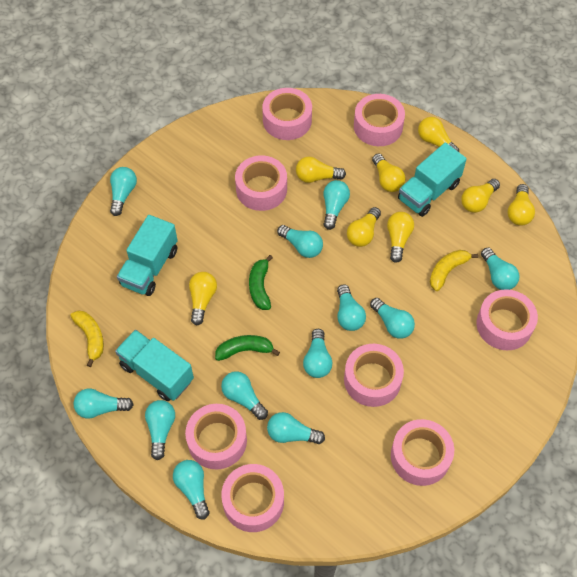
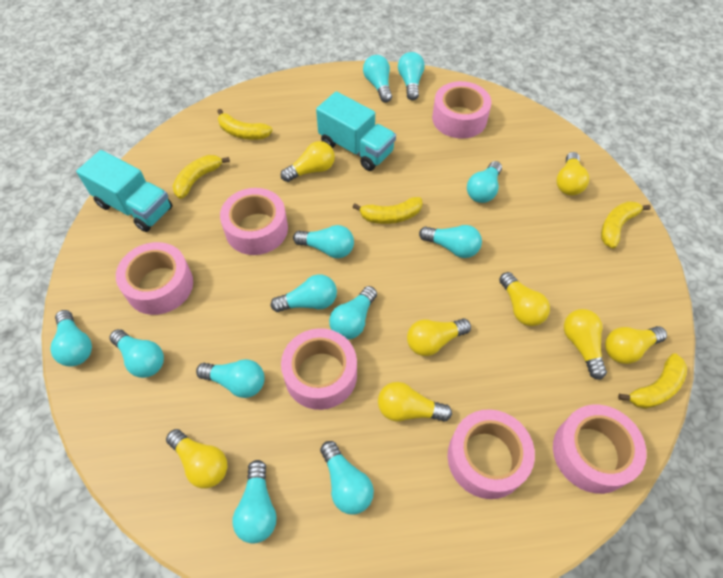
green banana: [215,335,280,361] [249,255,273,310] = 2 -> none = 0
pink tape: [185,404,247,469] [221,464,284,532] [235,155,287,211] [262,88,312,140] [344,344,404,407] [354,94,405,146] [391,419,454,486] [477,289,538,350] = 8 -> [116,242,193,315] [220,188,288,255] [281,328,357,410] [432,81,492,139] [448,409,535,499] [553,405,647,494] = 6
turquoise truck: [115,330,194,401] [117,215,178,296] [398,143,467,217] = 3 -> [76,150,173,232] [316,91,396,171] = 2
yellow banana: [70,311,104,367] [430,250,478,291] = 2 -> [173,155,230,199] [217,109,273,140] [352,197,423,224] [601,201,651,249] [618,353,687,409] = 5

